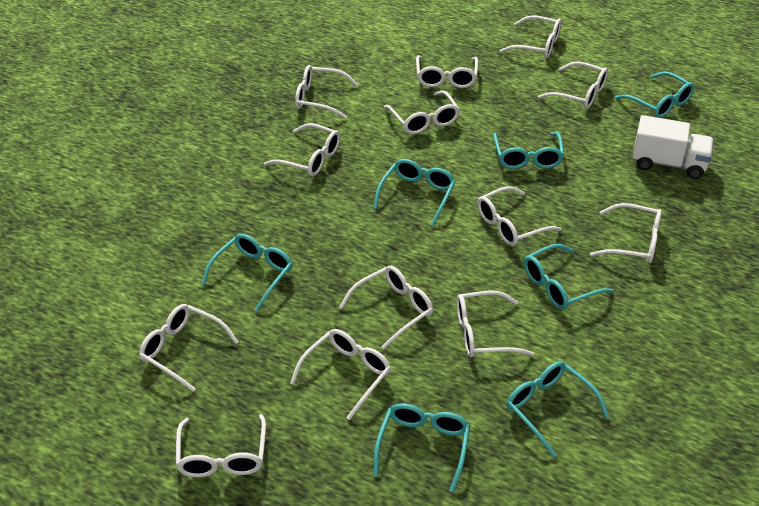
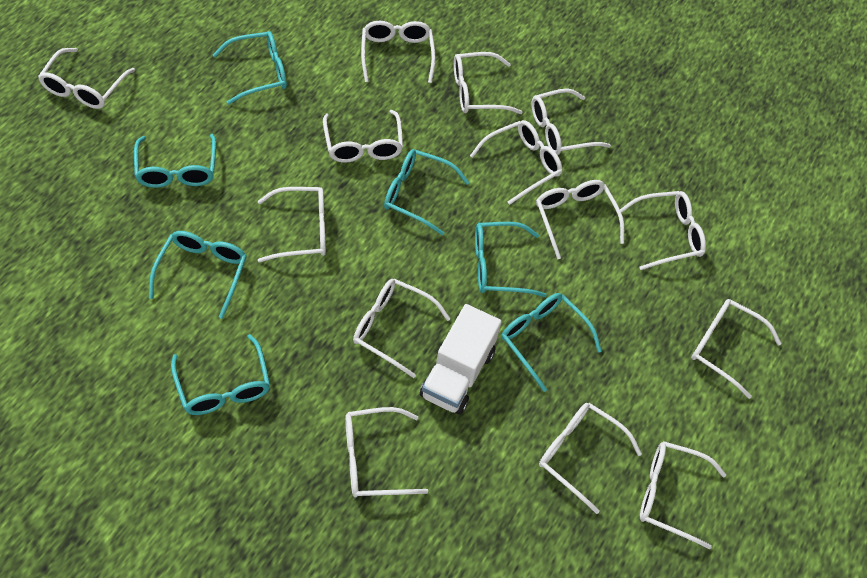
white glasses: [139,304,238,391] [176,414,266,477] [264,123,340,176] [290,329,391,420] [295,65,358,119] [340,266,433,350] [384,91,460,134] [416,55,478,88] [457,291,534,357] [477,186,562,246] [499,15,561,58] [538,61,608,109] [590,203,661,263] = 13 -> [38,48,135,109] [258,187,326,263] [323,110,403,163] [345,407,428,497] [353,279,451,378] [361,21,435,83] [454,52,523,114] [470,120,562,205] [531,88,611,155] [536,180,624,259] [539,403,642,514] [620,191,706,270] [640,441,726,550] [691,299,782,399] = 14

